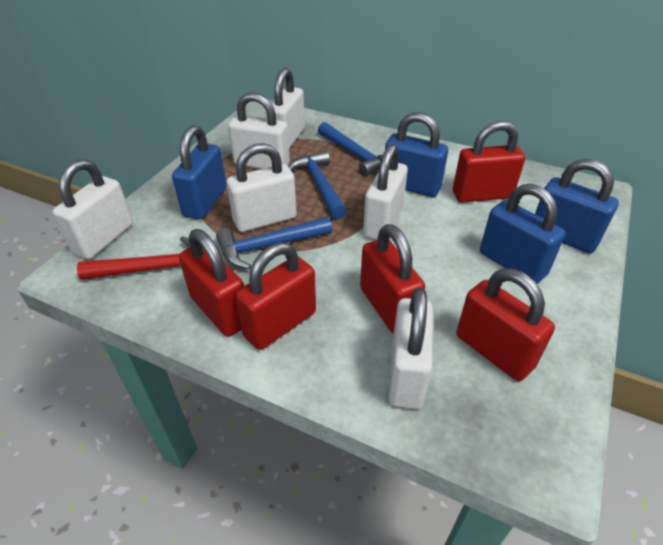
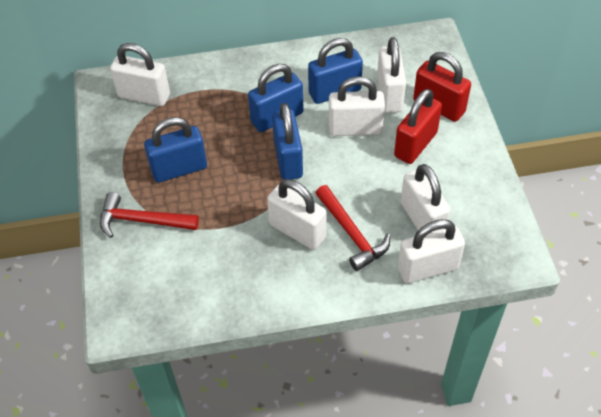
blue hammer: [216,217,332,269] [288,150,347,219] [318,122,383,177] = 3 -> none = 0
red hammer: [77,236,190,280] = 1 -> [100,192,199,238] [315,185,390,271] = 2
red padlock: [179,229,244,337] [235,242,316,350] [360,224,425,334] [453,121,525,203] [457,268,555,381] = 5 -> [394,89,442,164] [413,52,471,122] = 2

